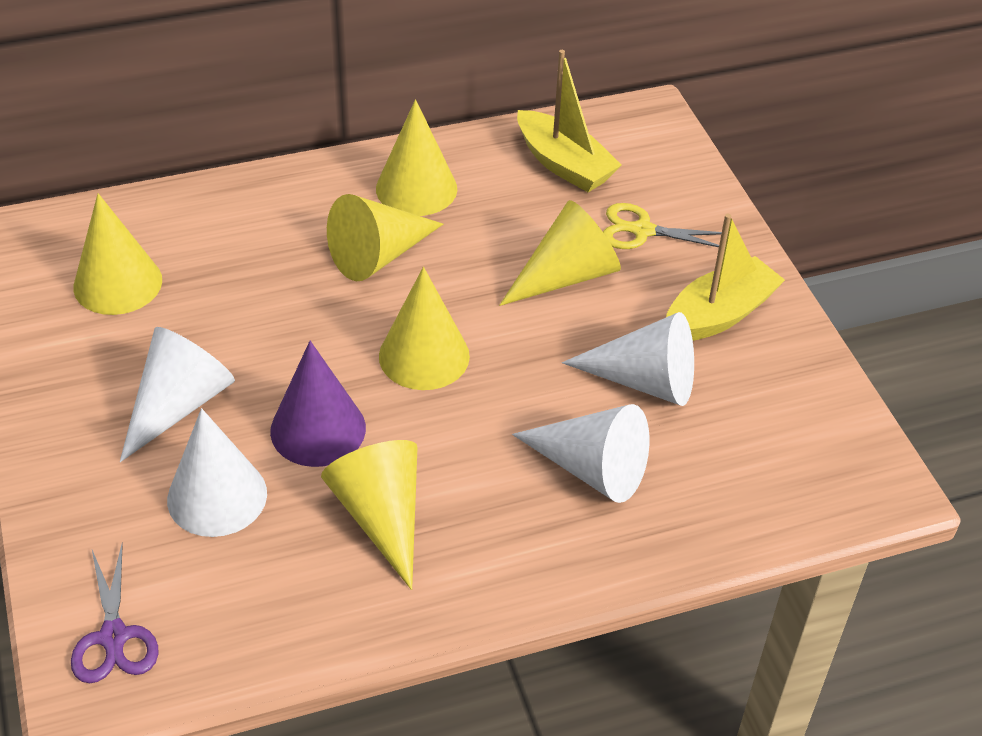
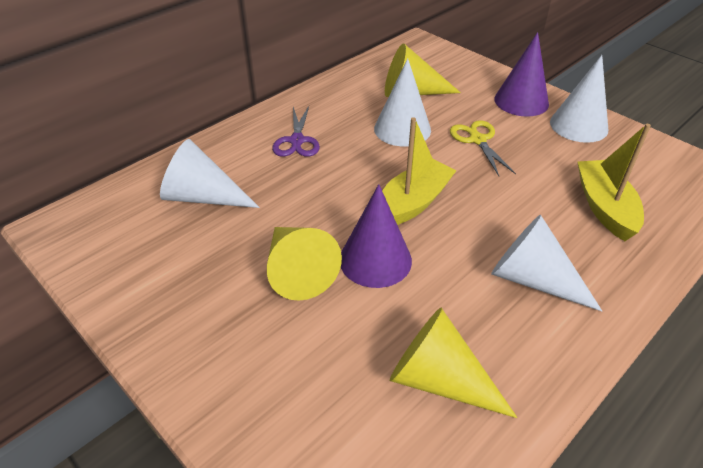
purple cone: [270,341,366,467] = 1 -> [341,184,412,288] [494,32,549,117] = 2
yellow cone: [74,193,162,315] [321,440,418,590] [327,194,443,281] [376,99,457,216] [379,267,470,390] [499,200,621,306] = 6 -> [267,227,342,301] [385,44,461,97] [390,308,518,418] = 3

